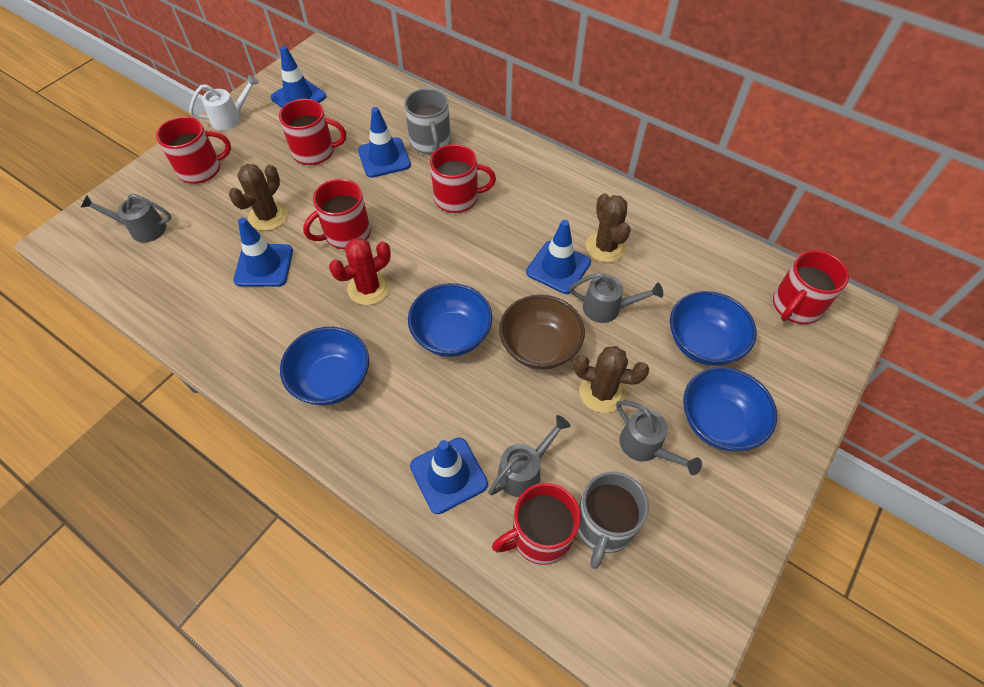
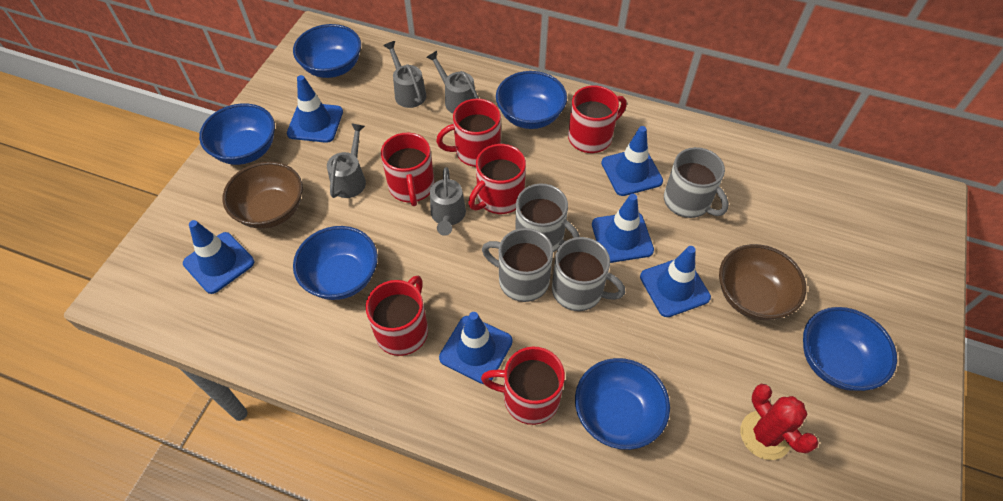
blue bowl: [280,327,369,405] [408,283,492,357] [670,291,757,366] [683,367,777,451] = 4 -> [199,103,275,165] [293,24,361,78] [293,226,378,300] [496,71,567,129] [575,358,670,450] [803,307,897,391] = 6
blue traffic cone: [234,218,293,287] [271,46,326,108] [358,107,411,178] [410,438,488,514] [526,220,591,294] = 5 -> [183,220,254,294] [287,75,343,143] [439,312,513,384] [592,194,654,263] [601,126,663,196] [640,246,711,317] = 6
brown bowl: [499,295,585,370] = 1 -> [223,162,303,229] [719,244,806,320] = 2
brown cactus: [229,164,288,231] [574,346,649,413] [586,193,631,263] = 3 -> none = 0
grey mug: [404,88,451,154] [578,471,649,569] = 2 -> [482,228,553,302] [515,184,580,252] [552,237,626,311] [664,147,729,218] = 4
white watering can: [189,74,259,130] = 1 -> none = 0

